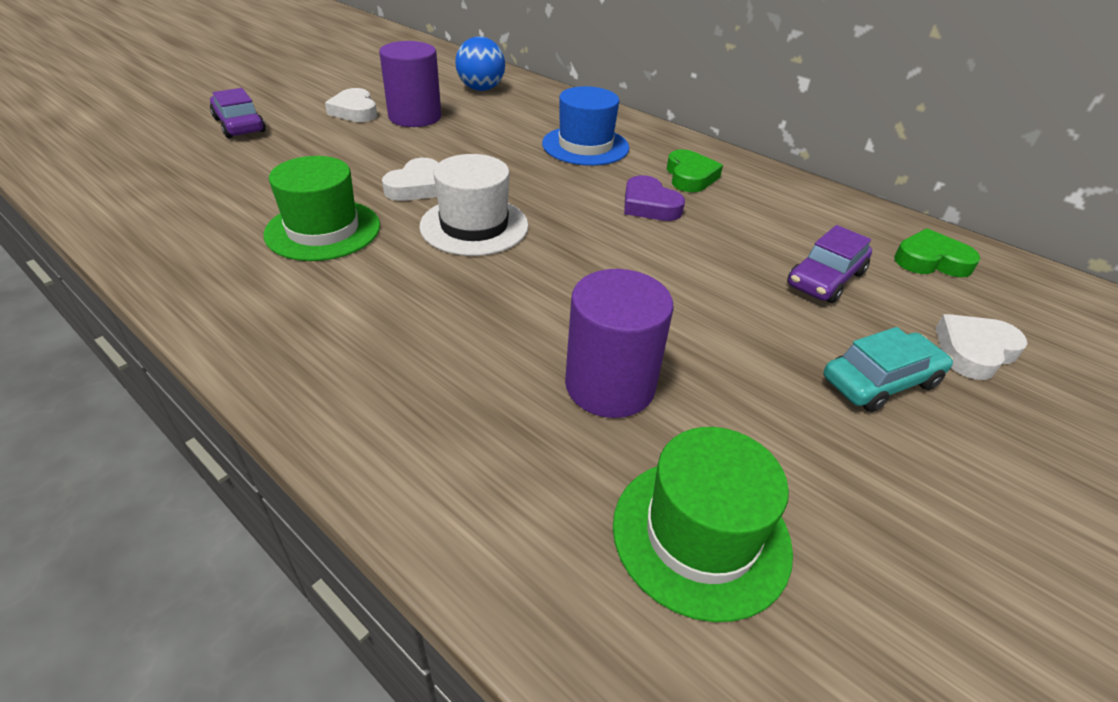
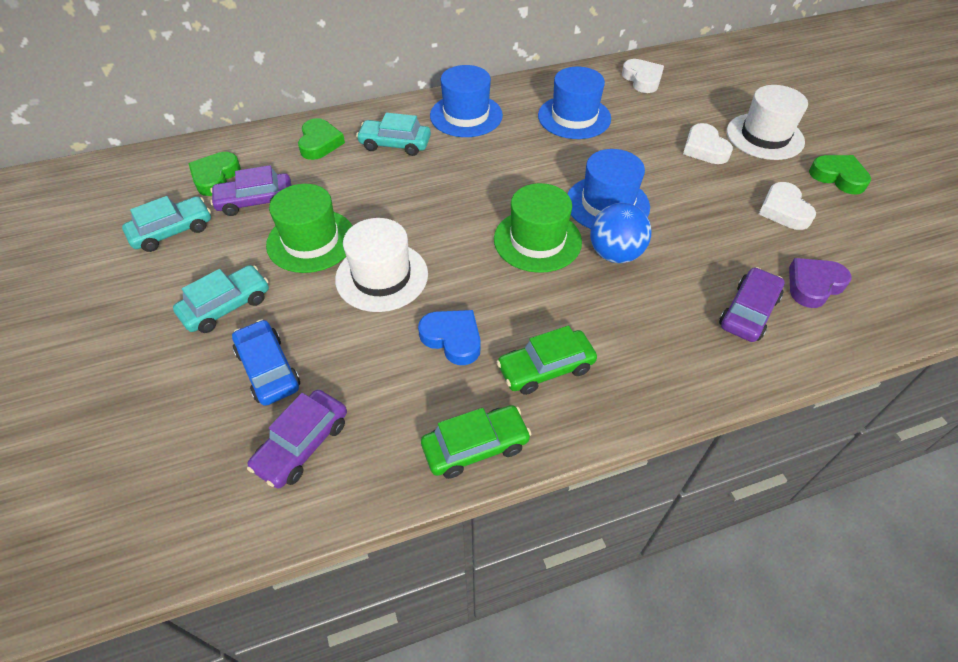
blue car: none = 0 -> [232,319,300,406] = 1
blue hat: [542,86,629,166] = 1 -> [430,65,503,137] [538,67,611,139] [567,149,650,229] = 3
blue heart: none = 0 -> [418,310,481,365] = 1
green car: none = 0 -> [421,405,531,479] [497,325,597,395] = 2
green heart: [667,149,723,192] [894,228,981,277] = 2 -> [188,152,241,196] [298,118,345,160] [809,155,871,194] = 3
purple car: [210,88,266,138] [787,225,872,303] = 2 -> [210,165,291,216] [247,390,347,489] [719,267,785,342] = 3
purple cylinder: [379,41,441,127] [565,269,673,418] = 2 -> none = 0
turquoise car: [823,327,953,412] = 1 -> [122,196,211,252] [173,265,269,333] [356,113,431,156] = 3
white hat: [419,154,528,256] = 1 -> [335,218,428,312] [727,85,808,160] = 2

